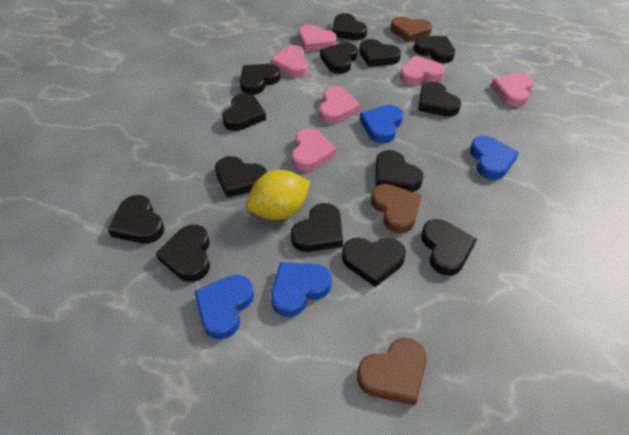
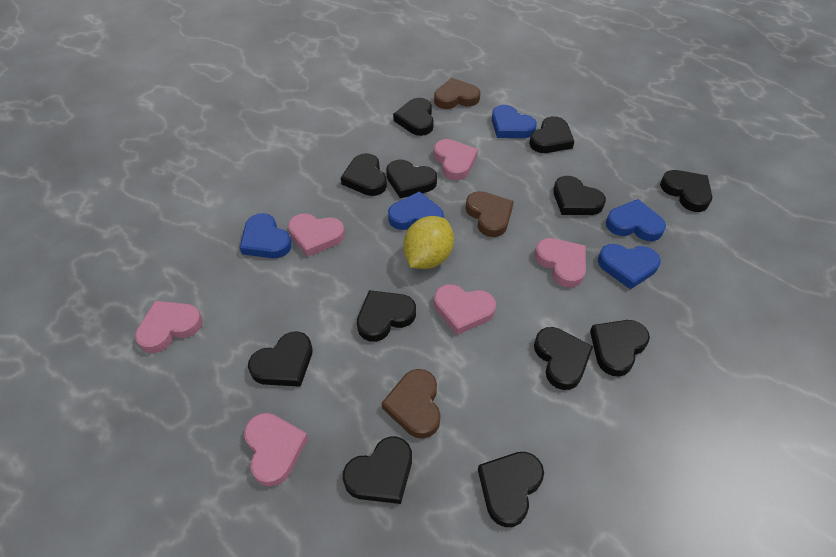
black heart: [108,195,164,244] [156,225,210,282] [215,156,267,197] [222,93,266,131] [240,64,280,95] [291,203,343,252] [320,42,357,74] [332,13,367,40] [342,238,406,287] [359,39,401,67] [375,150,424,192] [414,36,455,63] [418,82,461,117] [421,219,477,275] = 14 -> [248,331,313,387] [341,153,387,196] [343,437,412,504] [357,290,416,342] [386,159,437,198] [393,98,434,136] [478,452,544,527] [529,116,574,153] [534,327,593,390] [553,176,606,215] [590,320,650,377] [660,170,712,212] = 12
blue heart: [194,275,254,339] [271,262,332,317] [360,105,403,143] [470,136,519,180] = 4 -> [239,213,292,258] [388,191,444,230] [492,105,537,138] [598,244,661,289] [606,199,666,241] = 5

